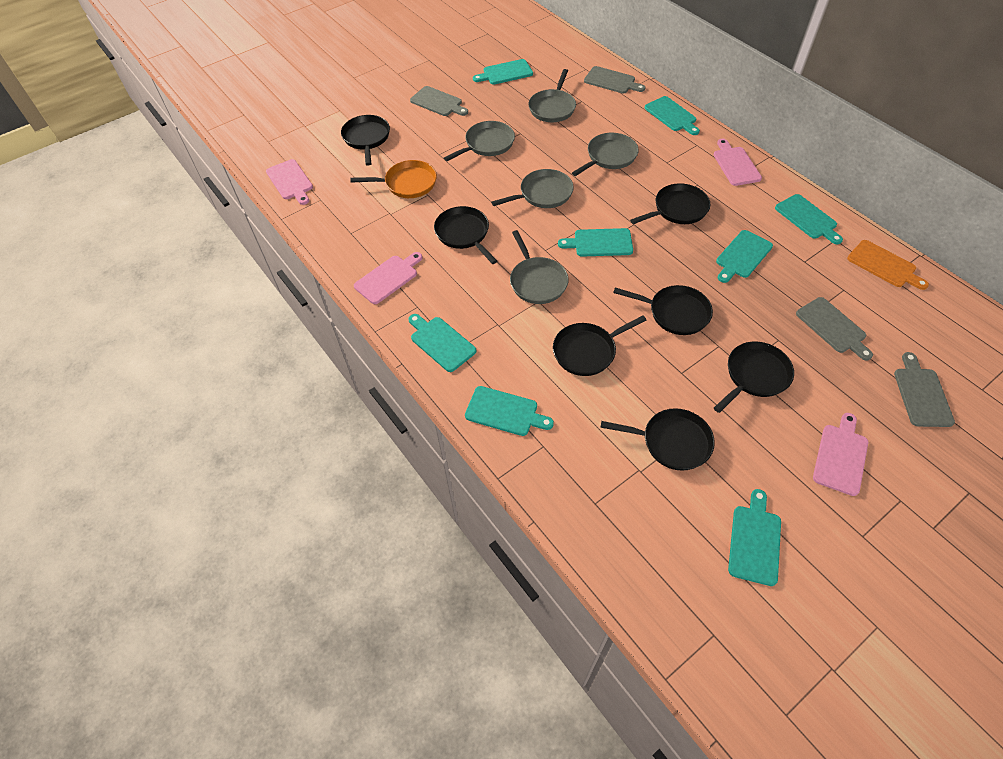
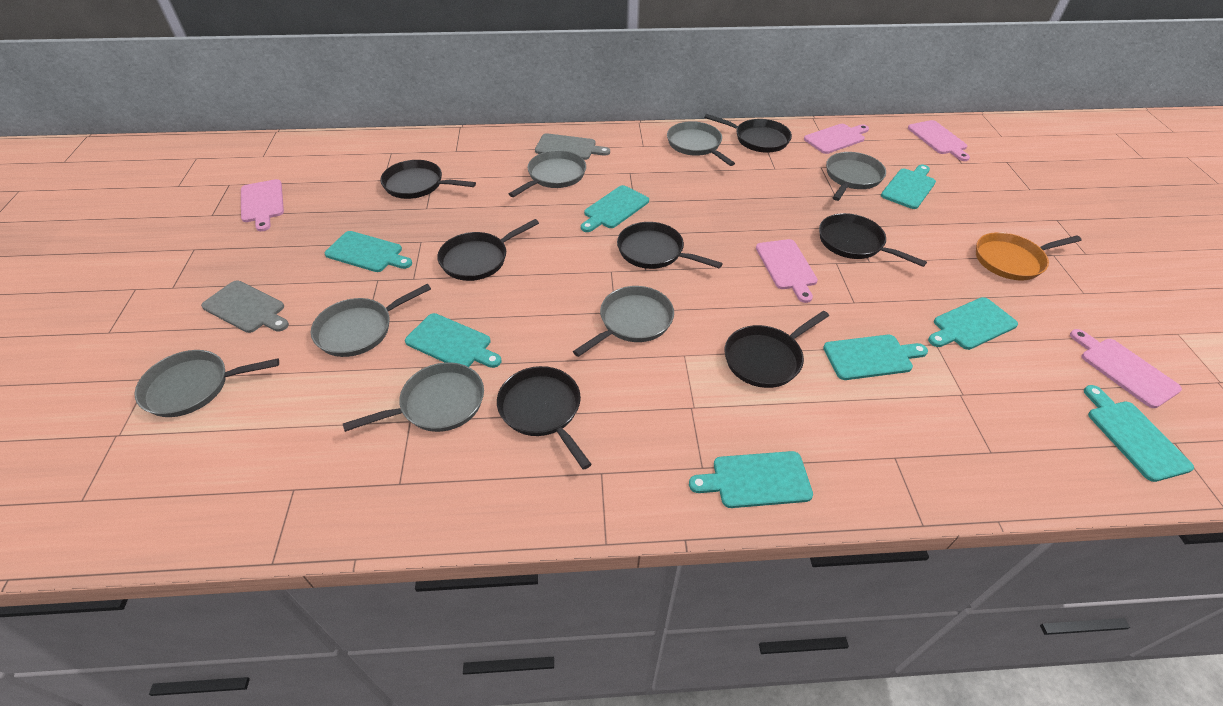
grey cutting board: [410,86,468,116] [584,66,645,94] [796,297,873,360] [894,352,955,427] = 4 -> [201,280,289,333] [535,133,610,160] = 2
grey pan: [444,121,515,161] [491,169,574,208] [510,230,569,304] [529,69,576,122] [572,133,639,176] = 5 -> [135,350,279,417] [311,284,431,357] [343,362,484,432] [509,150,586,197] [573,286,674,357] [667,121,735,166] [826,152,886,201] = 7
orange cutting board: [847,240,929,290] = 1 -> none = 0
pink cutting board: [266,159,313,205] [354,252,422,304] [713,139,762,186] [813,413,868,496] = 4 -> [241,179,284,231] [756,239,818,303] [804,124,869,154] [908,120,970,161] [1070,329,1182,408] = 5

